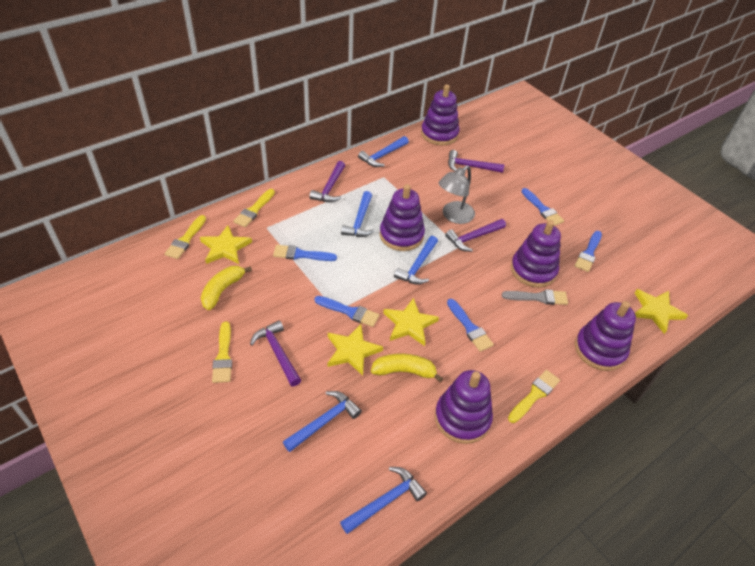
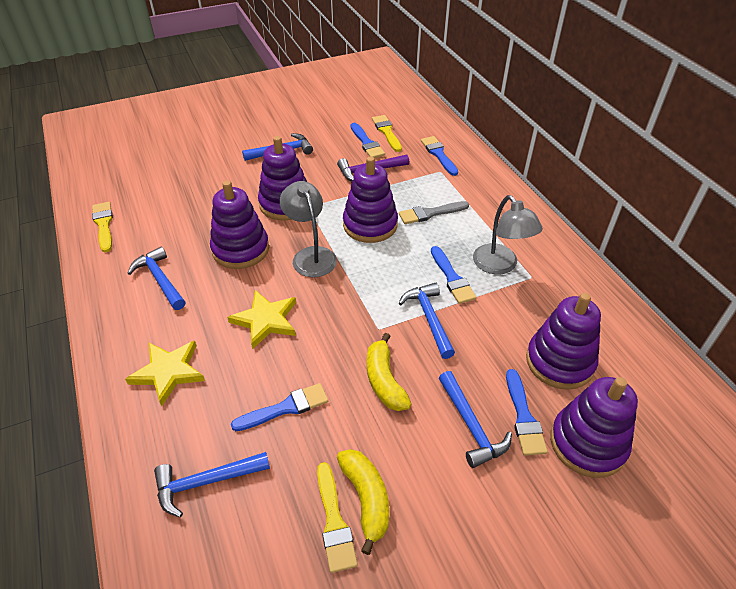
grey lamp: [439,165,475,224] = 1 -> [280,181,337,277] [473,195,543,274] = 2
purple hammer: [250,320,301,386] [309,161,345,202] [445,219,506,252] [448,150,504,173] = 4 -> [337,155,409,181] = 1
yellow brush: [165,215,206,259] [212,321,232,383] [233,189,275,227] [508,370,560,423] = 4 -> [92,202,113,252] [317,462,358,573] [372,115,402,152] = 3
yellow star: [200,225,252,264] [328,324,383,376] [383,298,439,346] [635,289,688,334] = 4 -> [125,341,205,406] [227,290,296,349] = 2

